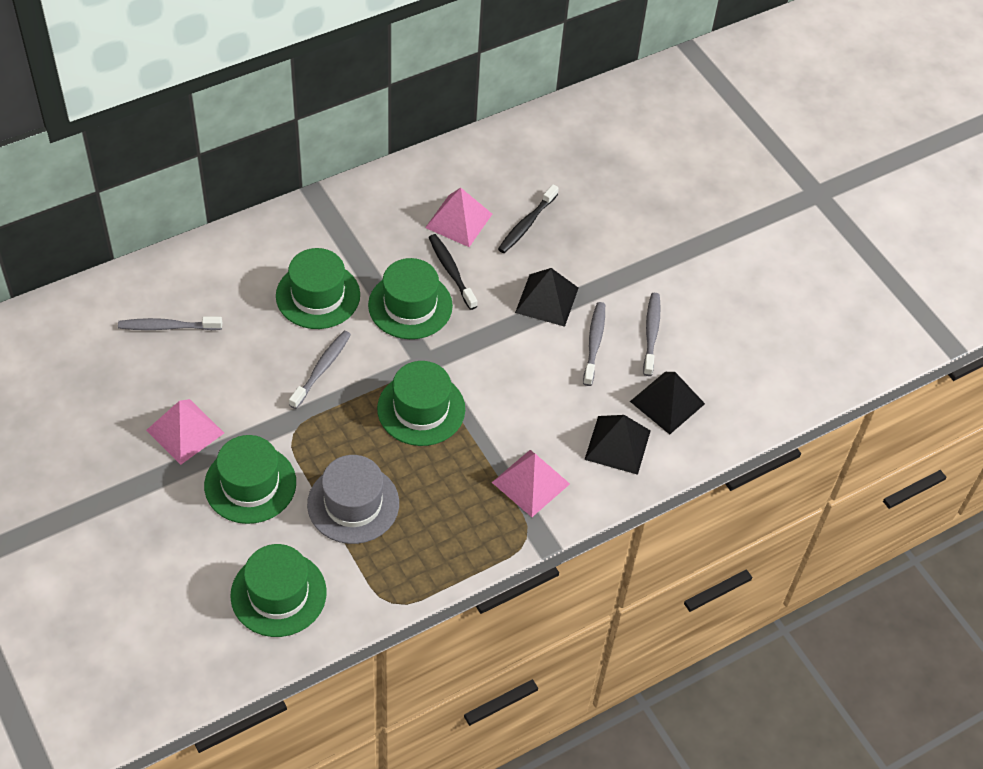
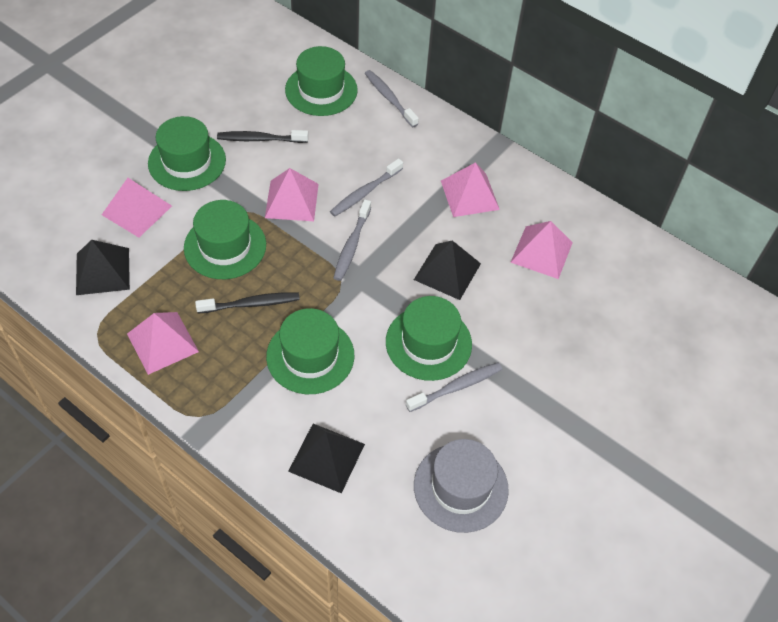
pink pyramid: [146,399,224,465] [425,188,492,247] [492,450,570,517] = 3 -> [102,178,172,237] [127,312,199,375] [265,168,319,221] [441,162,500,217] [510,221,573,279] = 5

